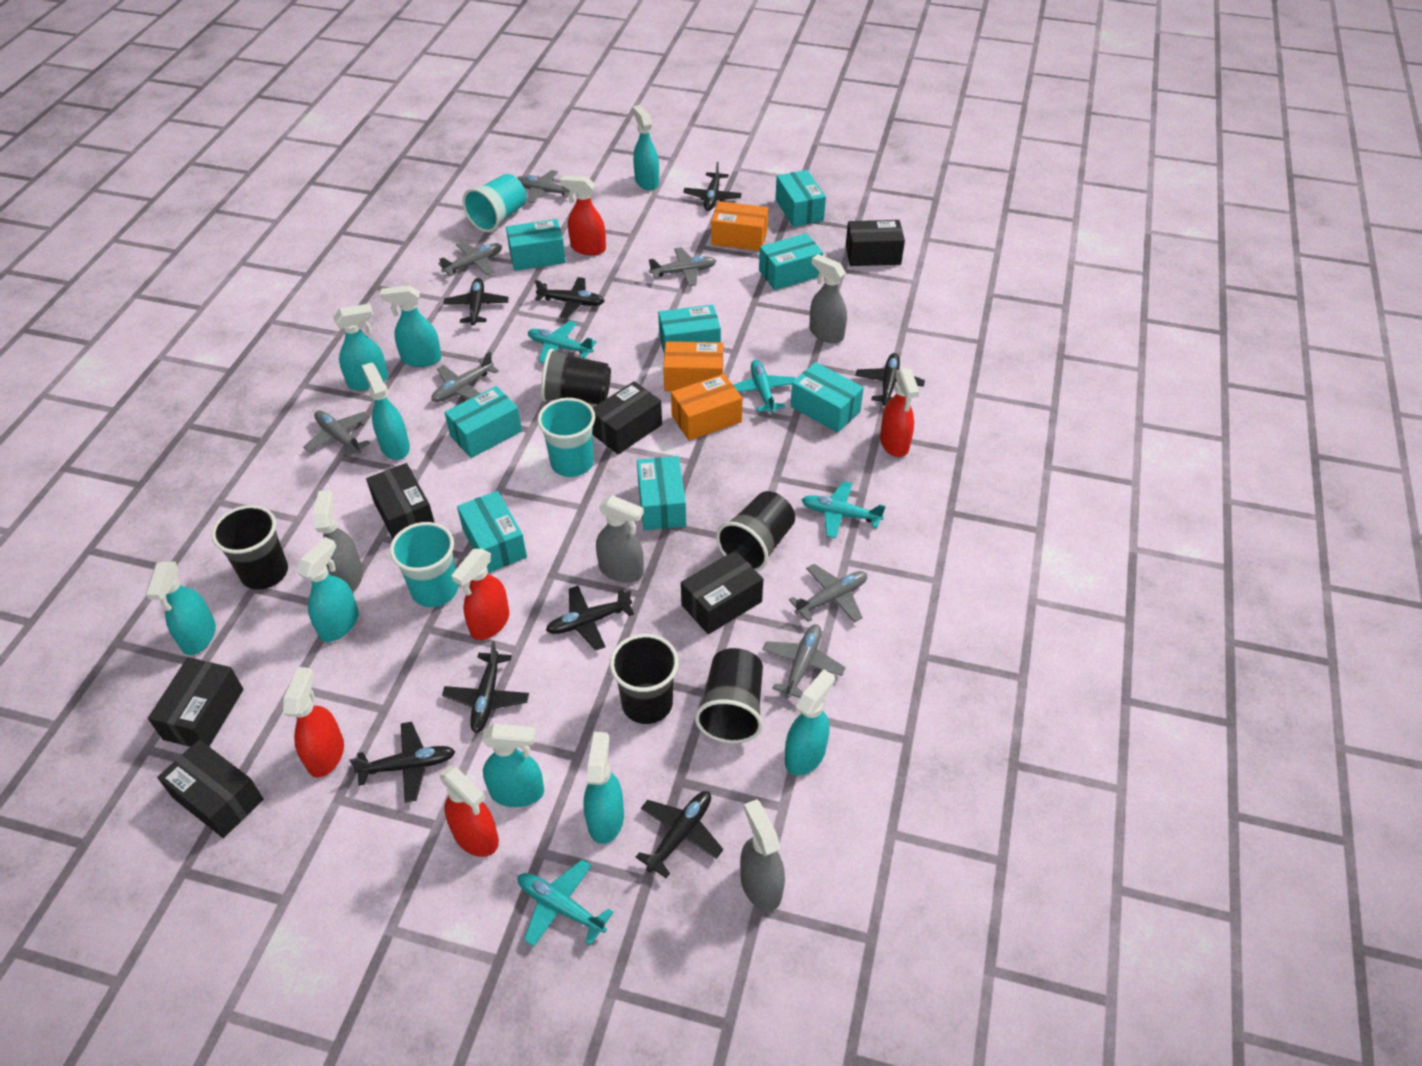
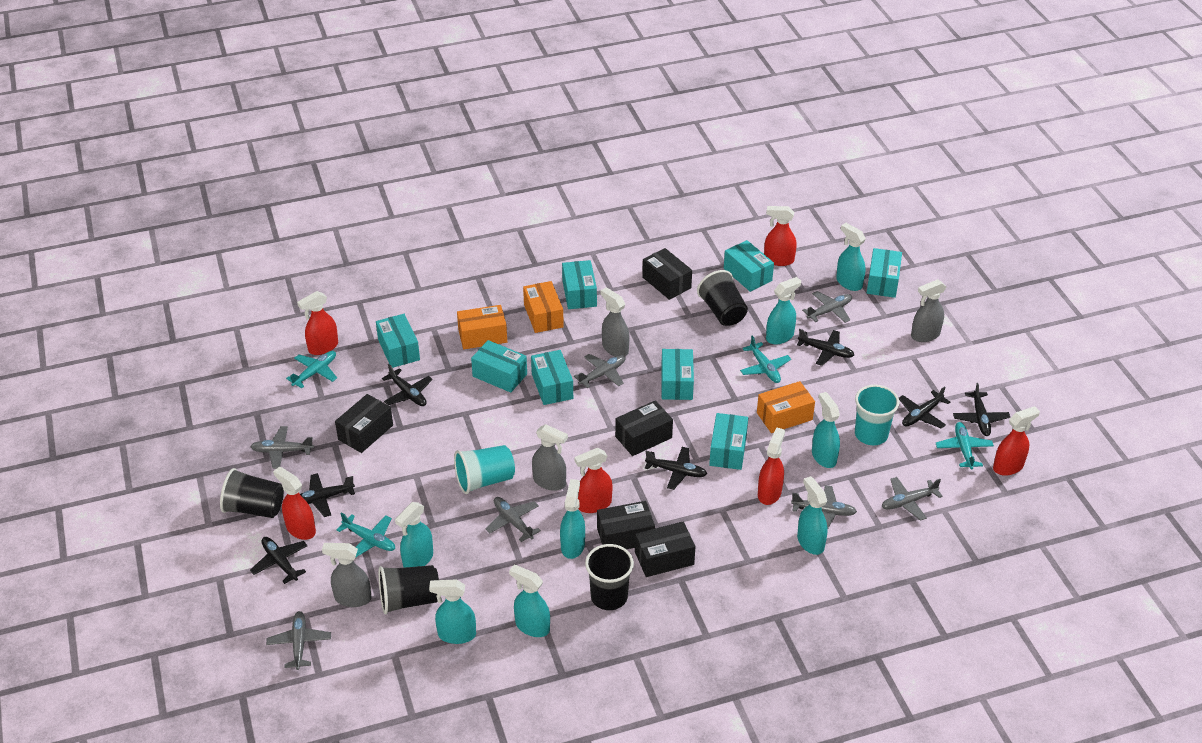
black box: [148,657,244,747] [157,740,264,838] [366,463,435,539] [592,381,662,454] [681,550,763,634] [846,220,905,266] = 6 -> [335,394,393,453] [597,501,655,549] [615,400,673,456] [635,522,695,577] [642,248,692,300] = 5
black cup: [211,505,288,590] [541,348,611,405] [610,634,678,724] [695,648,763,743] [716,491,795,572] = 5 -> [220,468,284,518] [379,565,439,614] [585,544,634,610] [697,270,748,326] = 4
black plane: [350,722,455,803] [442,641,529,733] [443,278,509,325] [535,277,604,319] [546,586,634,650] [636,791,723,878] [683,162,742,211] [855,353,925,406] = 8 -> [250,537,308,584] [300,473,355,517] [382,364,433,406] [645,447,707,490] [797,329,854,366] [899,386,950,429] [953,383,1010,436] = 7
red spray bottle: [283,667,344,778] [440,765,499,857] [452,549,509,640] [560,175,606,255] [880,368,920,457] = 5 -> [273,467,316,540] [297,291,338,355] [575,448,613,513] [758,427,785,505] [764,206,797,266] [993,406,1040,476] = 6
turquoise cup: [390,522,458,607] [462,174,526,232] [537,398,595,477] = 3 -> [454,445,515,494] [855,385,899,445] = 2
turquoise spray bottle: [146,561,216,655] [297,537,359,642] [333,304,388,391] [362,362,410,460] [380,285,442,367] [482,724,544,807] [583,732,624,844] [632,105,659,191] [785,669,835,776] = 9 -> [395,502,433,568] [429,579,476,644] [509,565,550,637] [560,479,585,559] [766,277,801,345] [797,476,828,555] [812,392,840,468] [836,223,866,291] = 8

